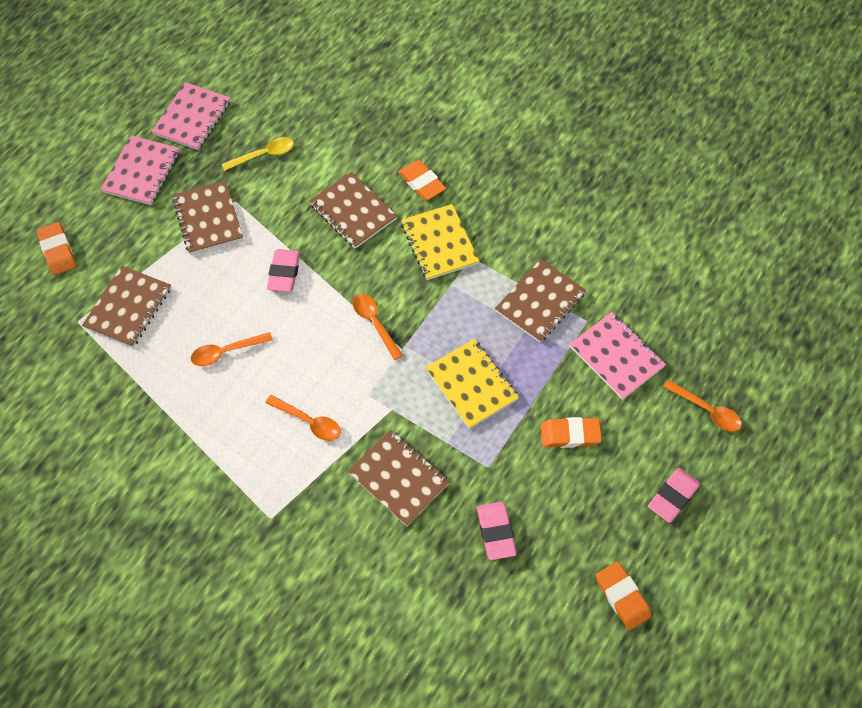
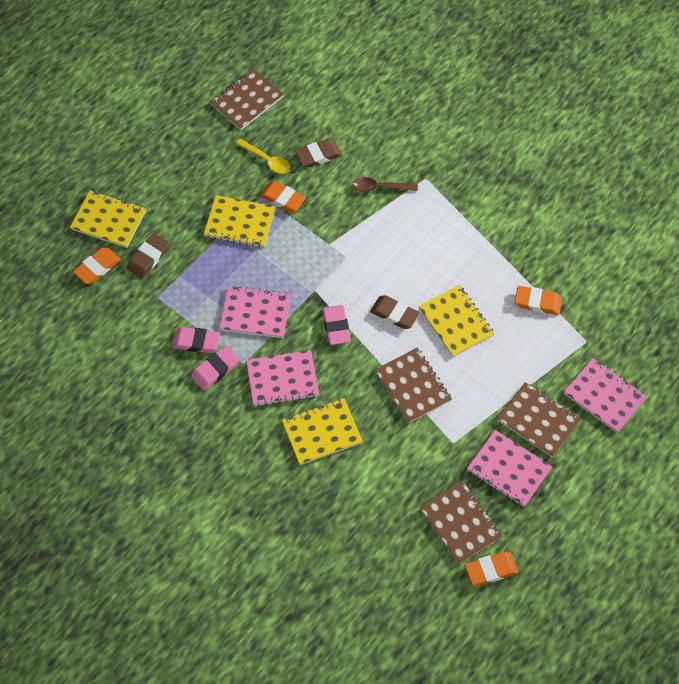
brown eraser: none = 0 -> [127,233,169,278] [295,139,342,167] [370,295,420,329] = 3
brown notebook: [82,266,171,347] [172,181,243,254] [309,172,397,249] [347,430,450,526] [495,259,586,343] = 5 -> [210,69,284,130] [375,348,452,423] [420,481,502,564] [497,382,581,457] = 4
brown spoon: none = 0 -> [352,177,418,192] = 1
orange spoon: [191,332,273,366] [265,395,341,441] [353,294,403,360] [663,380,742,431] = 4 -> none = 0
pink notebook: [101,135,180,205] [151,82,231,150] [570,312,666,400] = 3 -> [219,286,291,338] [246,350,319,406] [467,430,552,507] [564,358,647,433] = 4
yellow notebook: [401,204,479,280] [426,339,519,429] = 2 -> [70,190,146,248] [204,195,276,248] [282,398,363,465] [419,285,494,357] = 4

